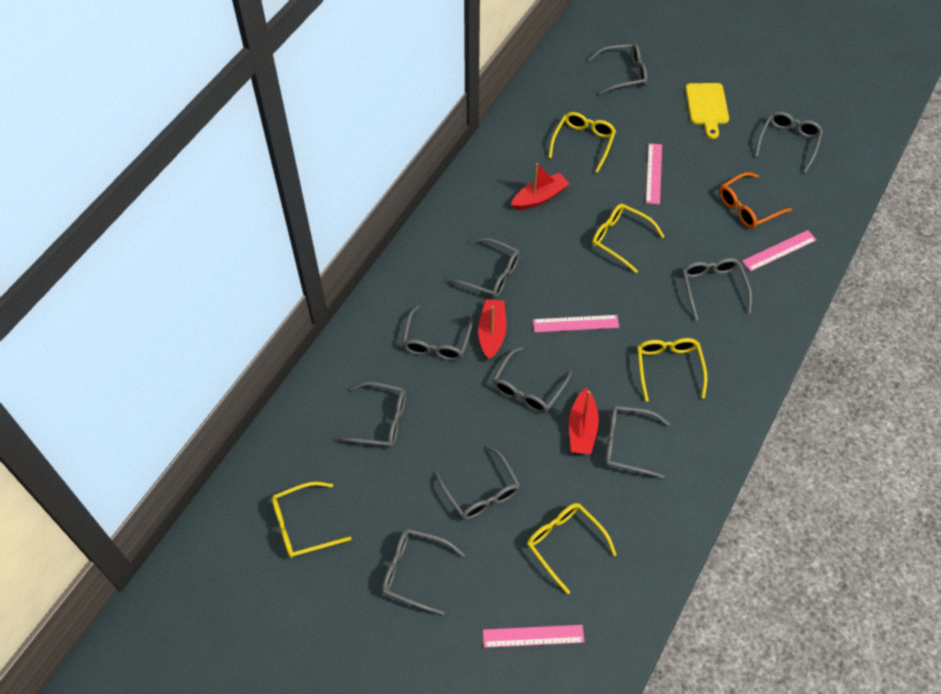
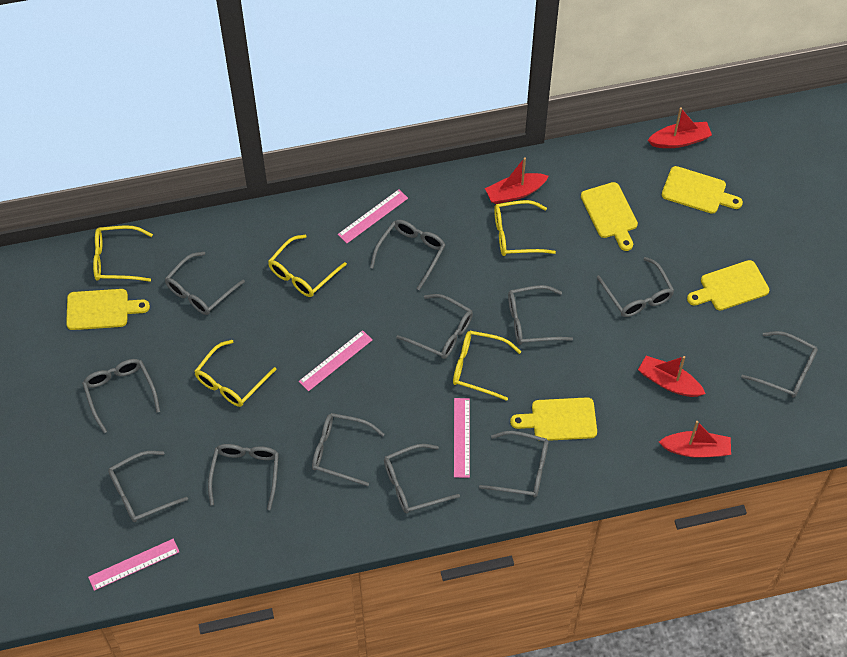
grey glasses: [335,382,406,448] [382,528,465,615] [402,305,473,361] [435,445,520,520] [447,238,520,298] [492,346,572,413] [588,43,647,95] [605,406,670,479] [682,258,752,321] [755,111,823,173] = 10 -> [82,359,160,433] [108,451,188,522] [165,252,245,315] [208,444,279,510] [312,413,385,486] [370,220,445,290] [384,444,460,514] [396,294,473,359] [479,431,549,497] [508,285,573,345] [597,257,674,317] [741,331,818,398] = 12
orange glasses: [719,172,792,229] = 1 -> none = 0
red boat: [478,299,507,360] [511,163,569,210] [569,388,599,454] = 3 -> [485,157,549,204] [638,356,706,397] [648,107,712,148] [659,421,731,458] = 4
yellow cutting board: [685,83,729,139] = 1 -> [66,289,150,330] [510,397,597,441] [581,182,638,251] [662,166,743,214] [687,260,769,310] = 5

